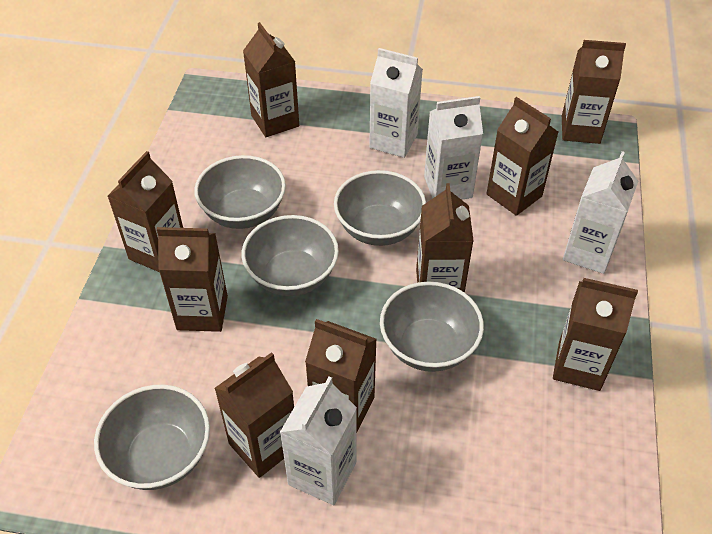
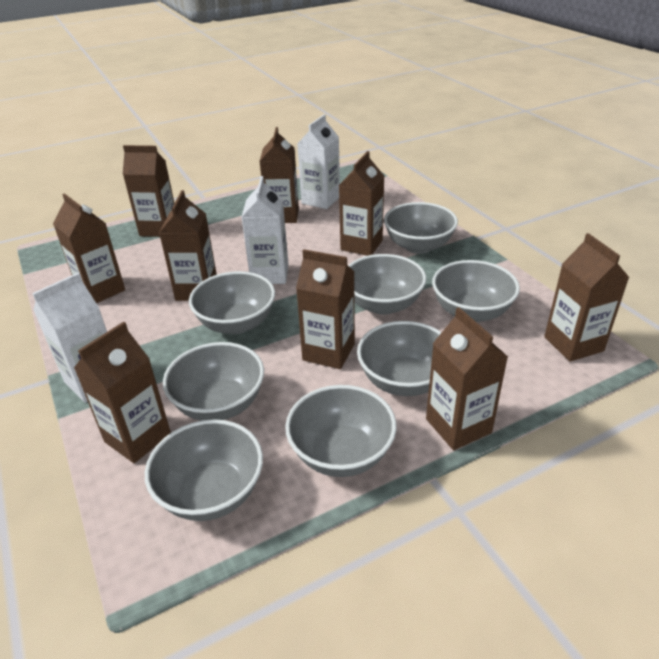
grey bowl: [94,385,210,490] [194,155,286,229] [242,215,339,296] [334,170,426,246] [380,282,484,372] = 5 -> [145,419,263,521] [163,342,264,421] [189,271,275,334] [285,385,396,477] [348,254,426,315] [357,321,442,396] [384,202,458,254] [432,260,520,322] = 8
white carton: [280,377,357,505] [369,48,423,158] [424,96,483,200] [563,151,638,274] = 4 -> [32,273,107,403] [242,176,289,284] [297,114,340,209] = 3

